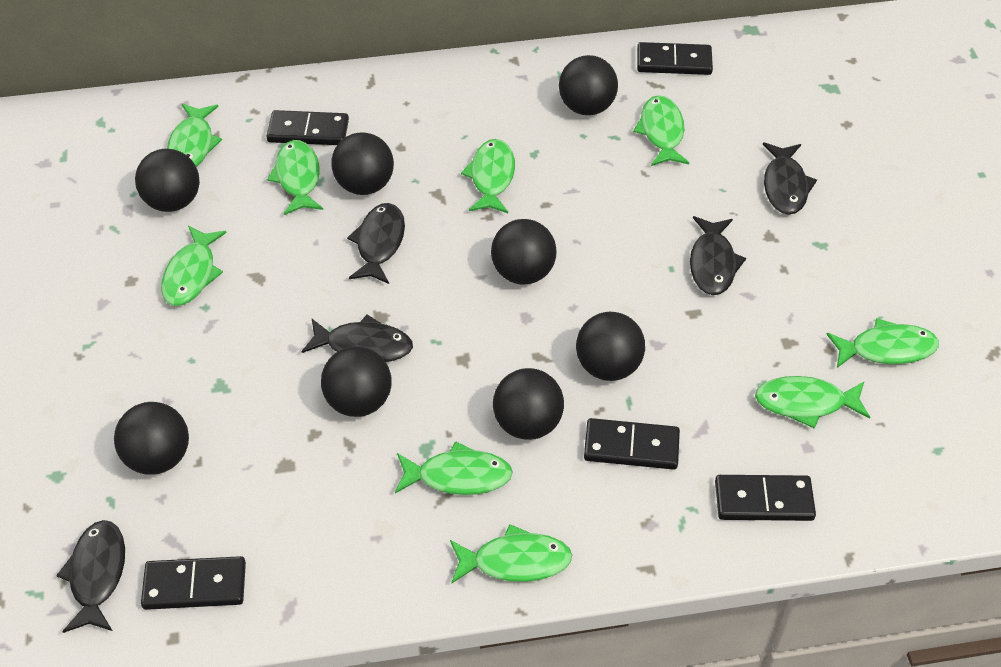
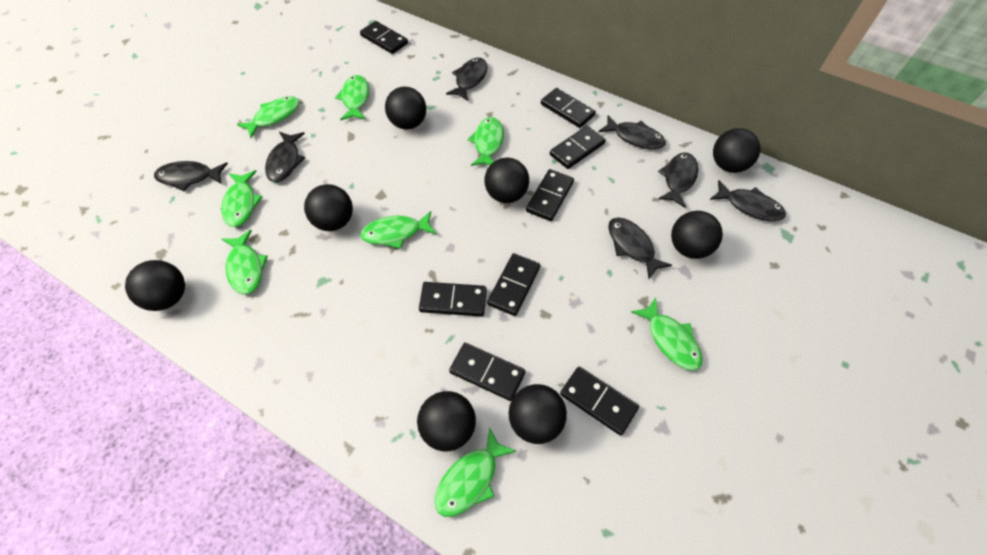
black domino: [141,556,246,610] [267,110,349,145] [584,418,680,470] [637,42,713,75] [715,475,816,521] = 5 -> [360,21,408,54] [419,282,486,317] [449,343,525,401] [487,253,540,316] [526,169,574,221] [541,88,596,128] [550,126,606,169] [560,367,639,436] = 8
black fish: [56,520,125,633] [301,315,413,362] [347,203,405,284] [690,216,746,295] [763,142,817,215] = 5 -> [154,161,228,191] [265,132,305,182] [446,58,488,101] [598,115,666,149] [608,217,672,279] [658,153,698,208] [710,180,786,221] = 7
green fish: [161,225,227,306] [167,103,222,167] [267,140,323,215] [395,441,513,495] [450,524,572,584] [461,139,515,213] [633,95,689,166] [755,376,870,429] [826,318,939,368] = 9 -> [222,170,263,227] [222,230,268,295] [237,96,300,138] [335,75,369,120] [360,211,436,249] [435,427,516,517] [467,117,504,166] [631,297,703,371] = 8

